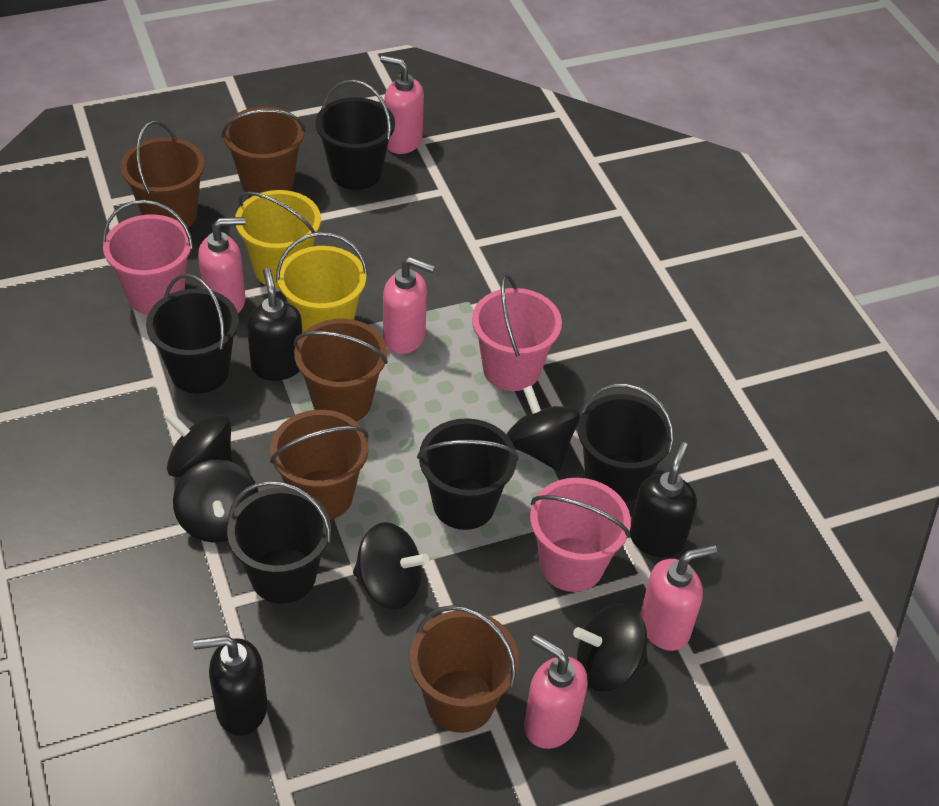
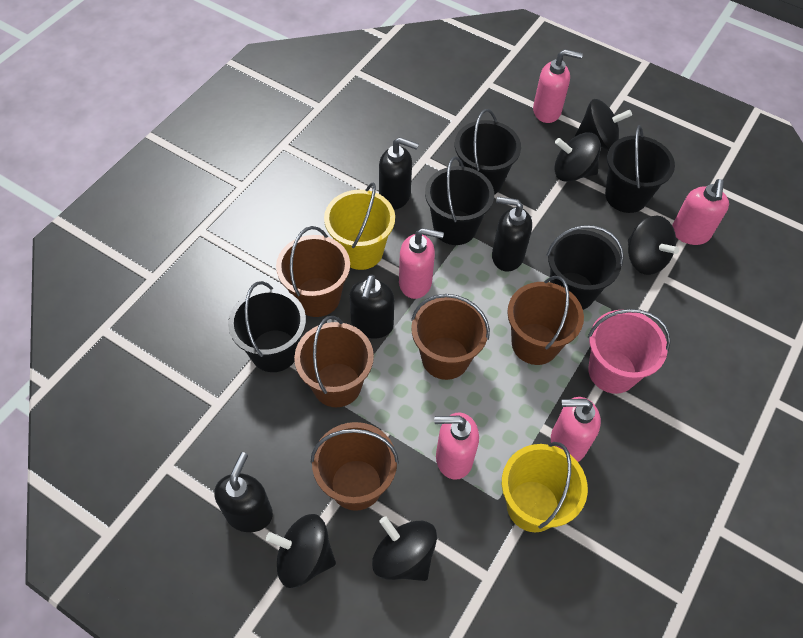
black soap dispenser: [193,635,268,736] [247,268,302,381] [630,442,697,557] = 3 -> [214,452,273,532] [350,275,394,339] [379,137,419,210] [492,197,532,272] = 4
pink bucket: [102,200,193,315] [472,274,562,391] [530,478,631,592] = 3 -> [588,309,671,394] = 1

